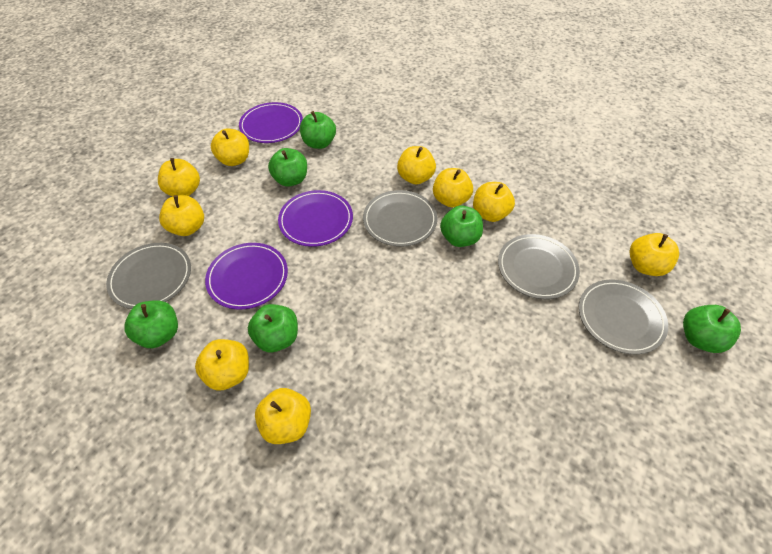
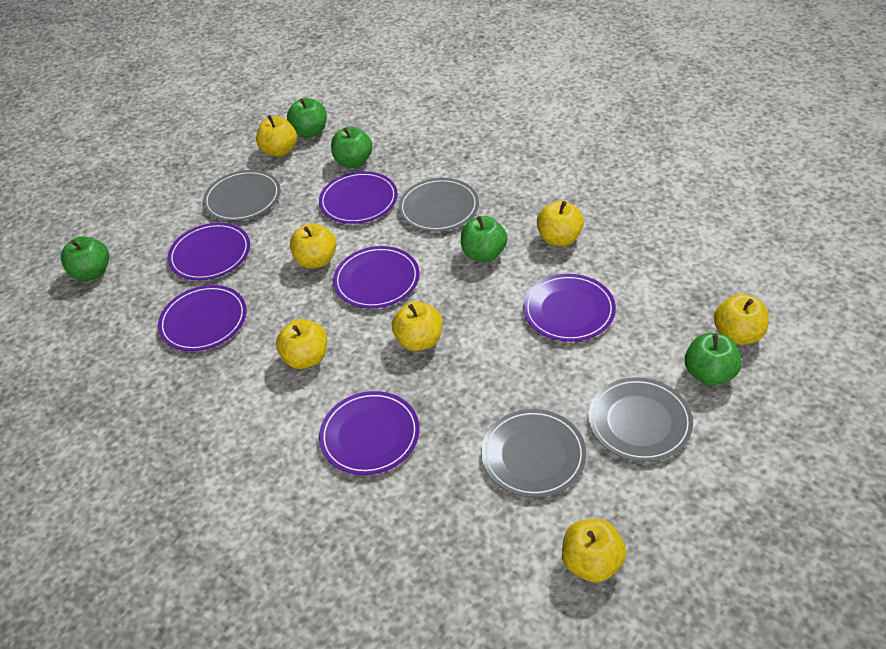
green apple: [124,300,178,348] [248,304,298,352] [268,148,307,187] [300,111,336,149] [440,205,483,247] [683,305,741,353] = 6 -> [61,237,109,281] [287,98,327,138] [331,126,372,168] [461,216,507,262] [685,333,742,386] = 5
purple plate: [205,243,288,310] [239,102,303,143] [278,190,353,247] = 3 -> [158,285,247,351] [168,223,250,280] [319,171,398,224] [319,391,420,475] [333,246,419,308] [523,274,616,342] = 6
yellow apple: [158,158,200,196] [159,195,204,236] [195,339,249,391] [211,129,249,166] [255,388,311,444] [397,146,436,185] [433,168,473,207] [473,182,515,222] [629,233,679,276] = 9 -> [256,115,297,157] [276,319,327,369] [290,223,337,268] [392,301,443,351] [537,201,584,246] [562,519,626,583] [714,294,769,345] = 7

